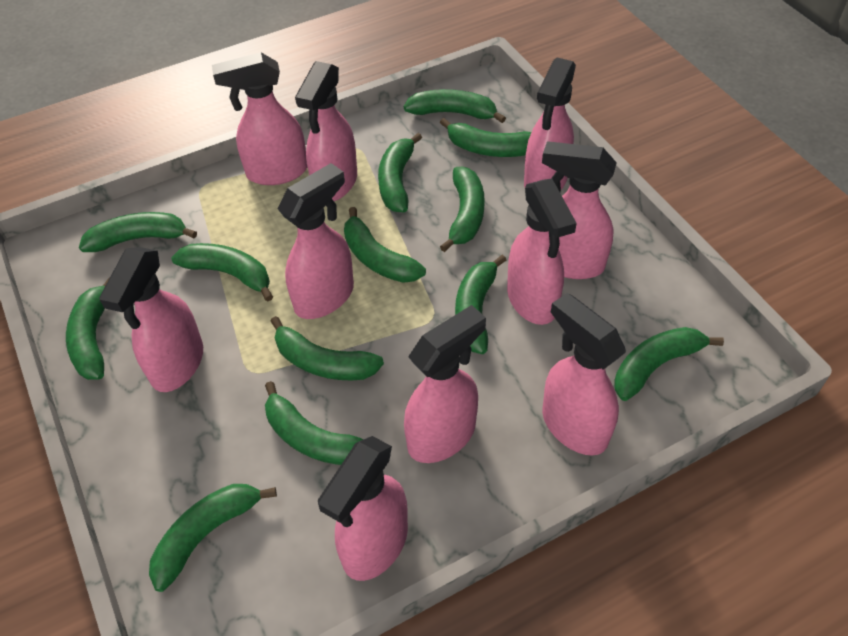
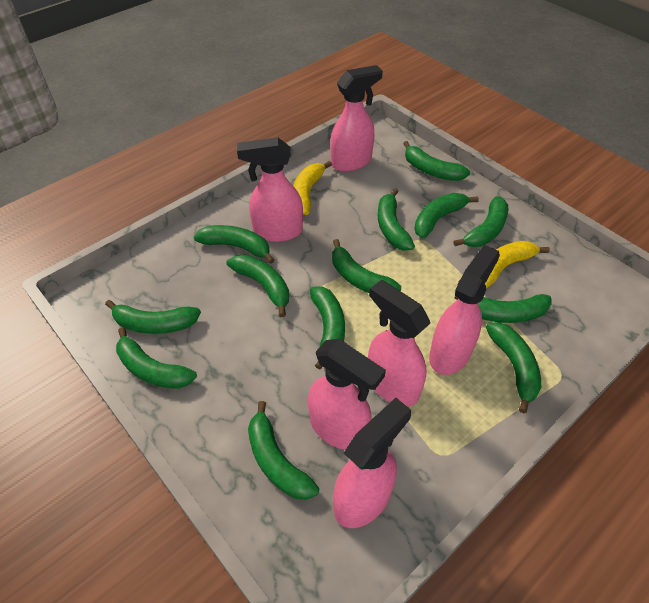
pink spray bottle: [99,247,203,392] [212,52,307,185] [277,163,354,319] [295,61,357,201] [318,436,408,581] [404,305,486,463] [507,179,577,325] [524,57,576,190] [542,141,617,279] [542,293,626,456] = 10 -> [237,137,303,242] [308,339,386,450] [330,65,383,172] [333,398,411,528] [368,280,430,407] [429,245,500,375] = 6
yellow banana: none = 0 -> [293,161,332,215] [485,241,550,288] = 2

